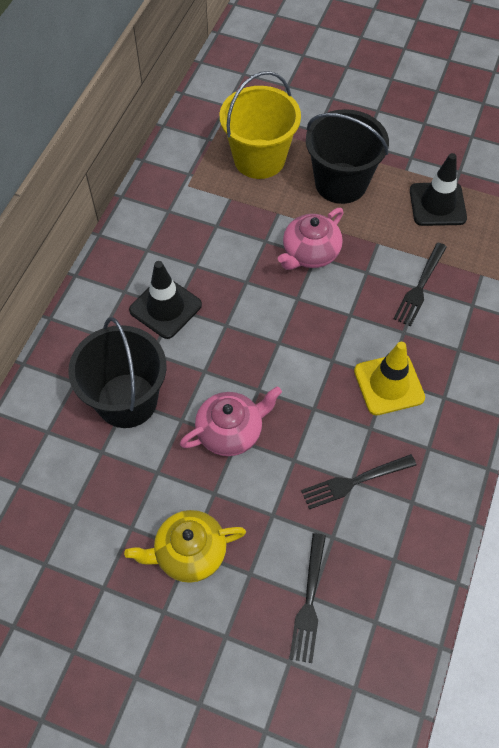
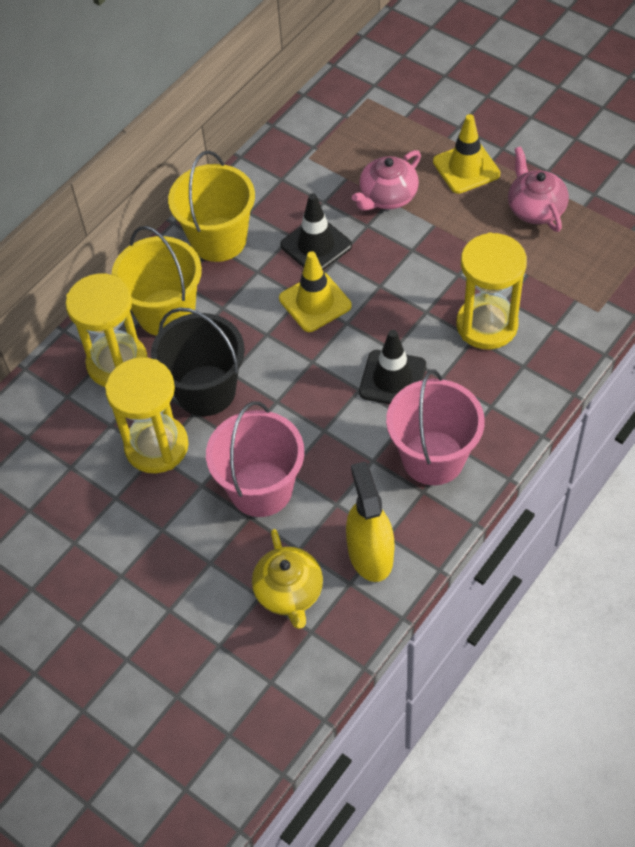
black bucket: [68,317,166,428] [306,109,389,204] = 2 -> [151,307,245,416] = 1
black fork: [289,533,326,663] [301,454,416,509] [393,243,447,326] = 3 -> none = 0
pink bucket: none = 0 -> [206,401,304,517] [386,369,485,485] = 2
yellow bucket: [220,71,301,179] = 1 -> [112,226,202,336] [168,151,255,262] = 2
yellow hourglass: none = 0 -> [65,274,148,387] [105,357,189,473] [457,232,527,349] = 3
yellow spray bottle: none = 0 -> [346,462,395,582] = 1
yellow traffic cone: [354,342,425,415] = 1 -> [279,251,352,332] [433,114,500,194] = 2

